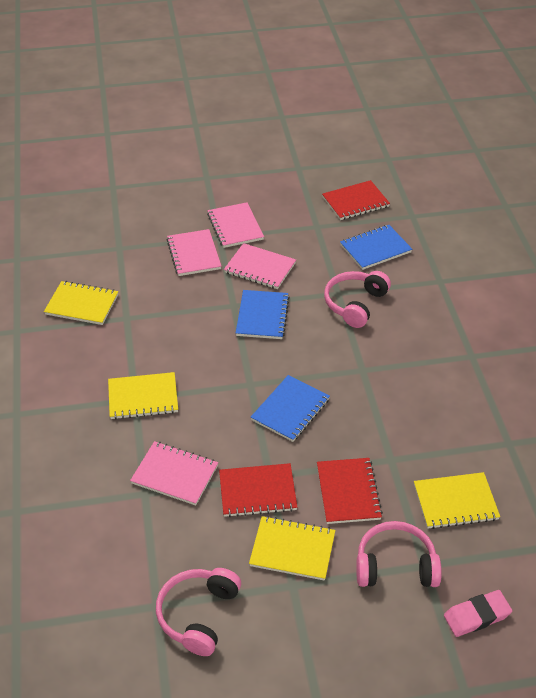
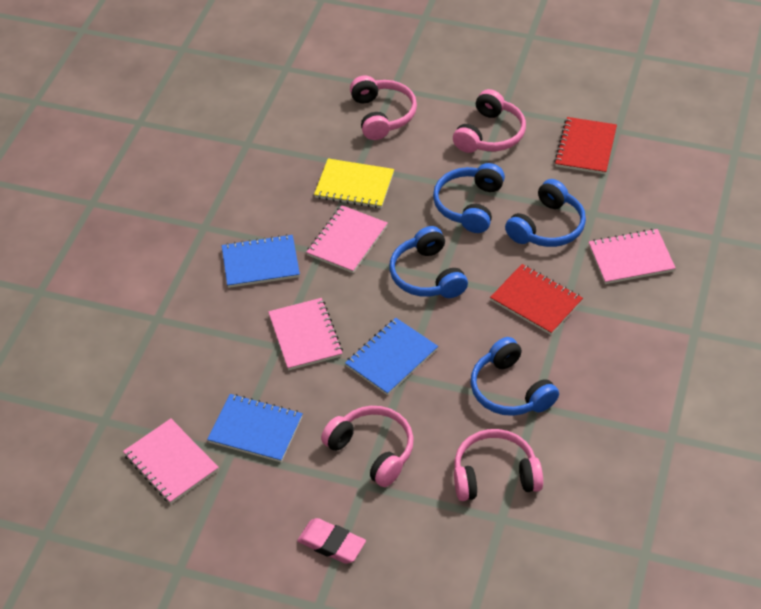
blue headphones: none = 0 -> [389,226,468,298] [433,163,505,233] [471,337,559,416] [505,179,586,247] = 4
pink headphones: [156,568,241,656] [324,271,391,328] [356,521,442,587] = 3 -> [321,406,414,487] [350,75,417,140] [453,89,526,153] [454,429,543,501] = 4
red notebook: [219,463,297,517] [317,458,383,524] [322,180,390,220] = 3 -> [490,264,583,335] [554,117,617,174] = 2
yellow notebook: [44,281,118,325] [108,372,178,419] [249,516,335,581] [414,472,500,529] = 4 -> [314,159,394,208] = 1

